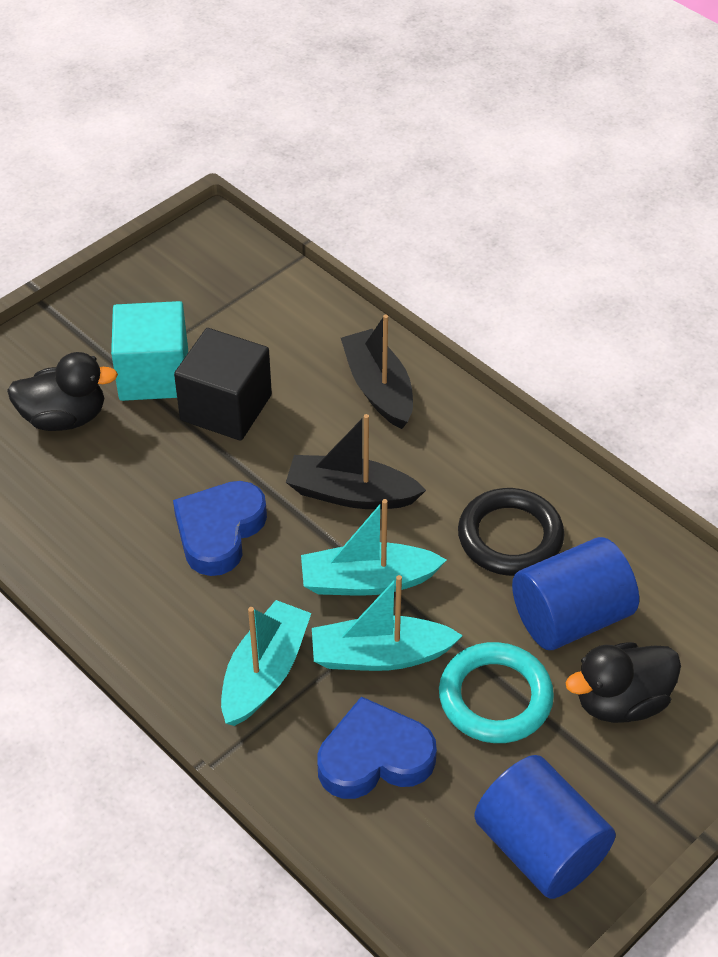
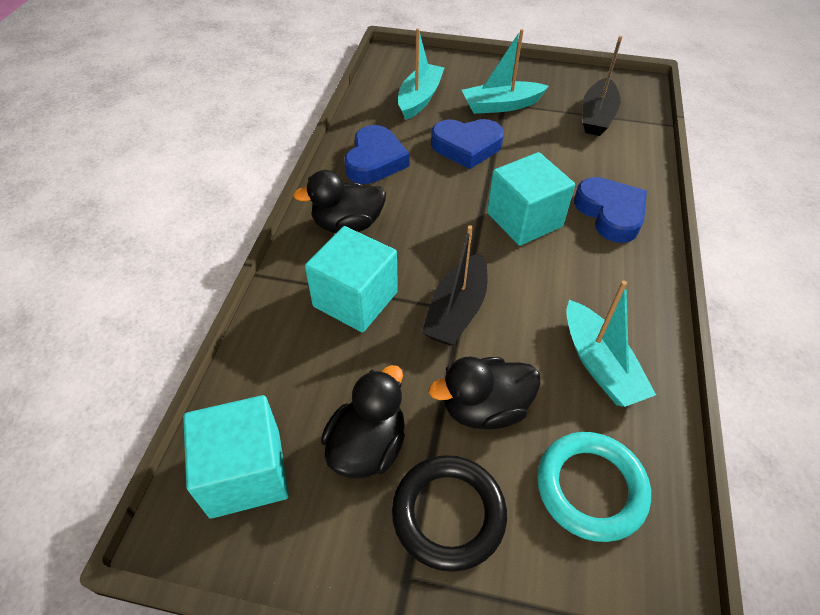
black cube: [174,328,272,441] = 1 -> none = 0
black duck: [7,352,118,431] [565,642,681,723] = 2 -> [293,170,386,233] [321,365,405,478] [429,356,541,429] = 3
blue cylinder: [474,755,616,899] [512,537,639,650] = 2 -> none = 0
blue heart: [173,481,267,576] [317,696,437,799] = 2 -> [344,125,410,184] [431,119,504,169] [574,177,647,243] = 3
turquoise cube: [111,301,188,401] = 1 -> [183,395,289,519] [305,226,398,332] [487,152,575,246] = 3

